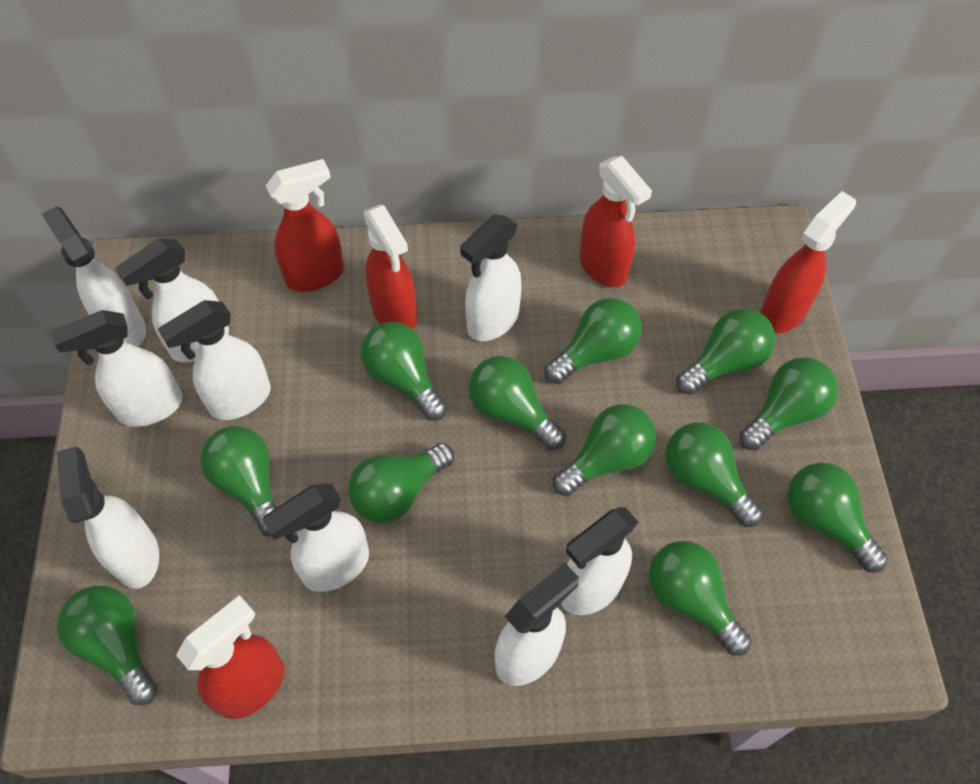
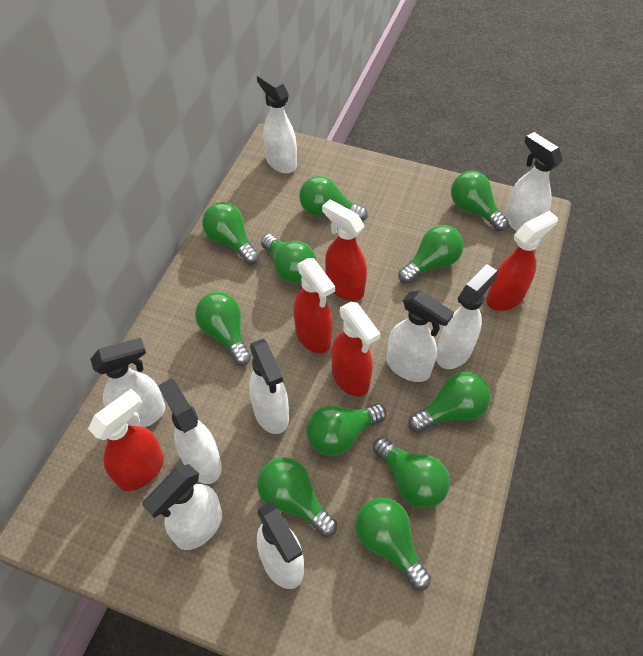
green light bulb: [57,586,157,705] [200,426,277,537] [348,443,454,523] [361,322,447,421] [469,356,566,450] [545,298,642,384] [553,404,656,496] [648,541,751,656] [665,423,763,527] [676,308,775,395] [739,357,838,451] [787,463,888,573] = 12 -> [195,292,251,366] [202,202,259,265] [257,457,337,537] [261,234,316,284] [299,176,368,221] [306,404,386,456] [355,497,431,590] [373,437,450,509] [398,225,464,284] [408,372,491,433] [451,171,509,231] = 11

